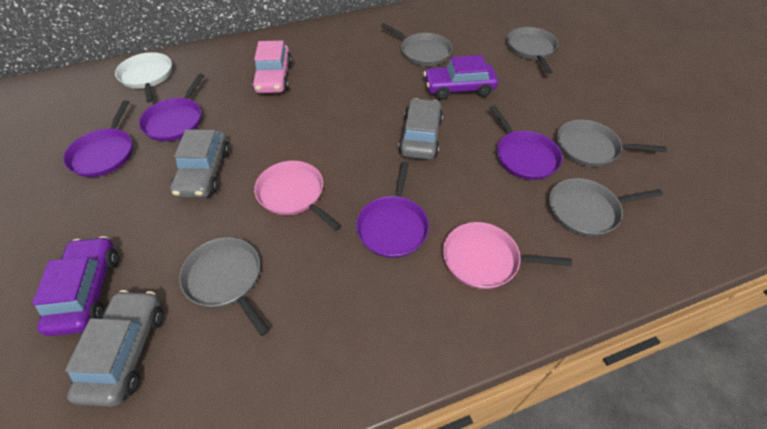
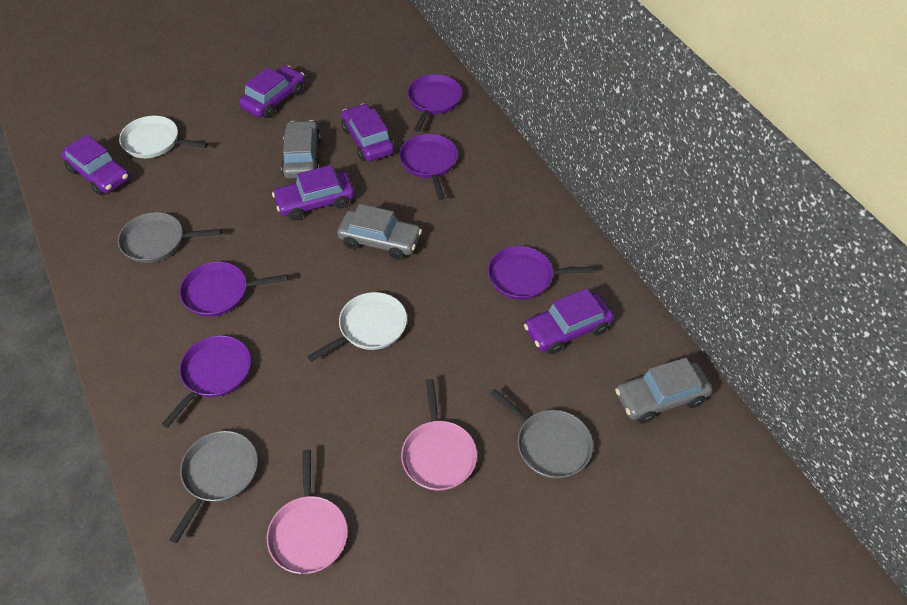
grey pan: [179,237,269,336] [381,23,452,66] [507,27,558,74] [549,178,663,236] [557,120,667,167] = 5 -> [118,212,222,263] [169,431,258,543] [490,389,593,479] = 3
pink car: [252,40,292,93] = 1 -> none = 0
purple car: [32,236,119,336] [424,55,498,100] = 2 -> [61,135,130,195] [239,65,305,118] [272,165,354,221] [341,103,394,161] [524,288,614,354] = 5
purple pan: [63,100,133,177] [139,74,204,141] [356,162,429,258] [490,105,563,180] = 4 -> [162,335,251,428] [179,262,288,317] [399,134,458,200] [407,74,462,132] [488,246,594,300] = 5
white pan: [115,52,172,102] = 1 -> [119,116,208,158] [307,292,407,362] = 2

